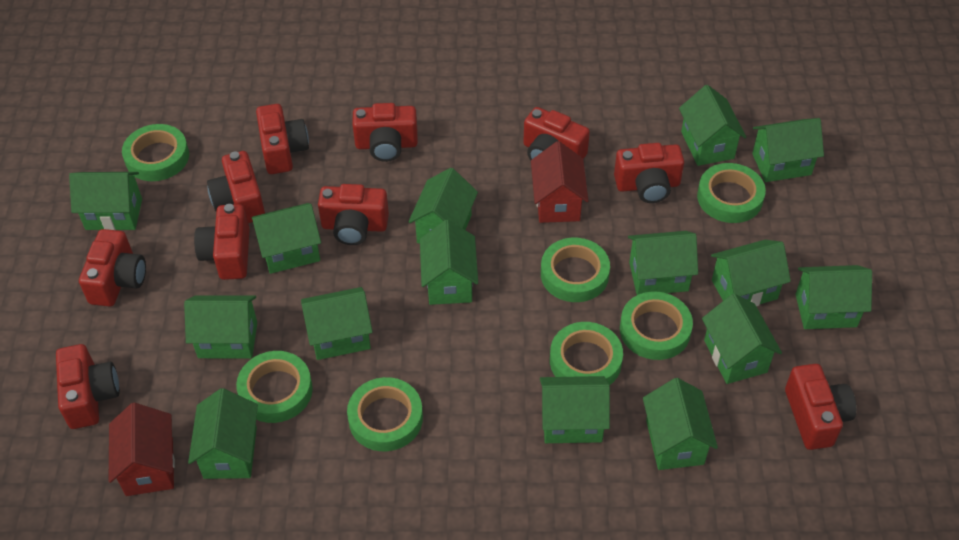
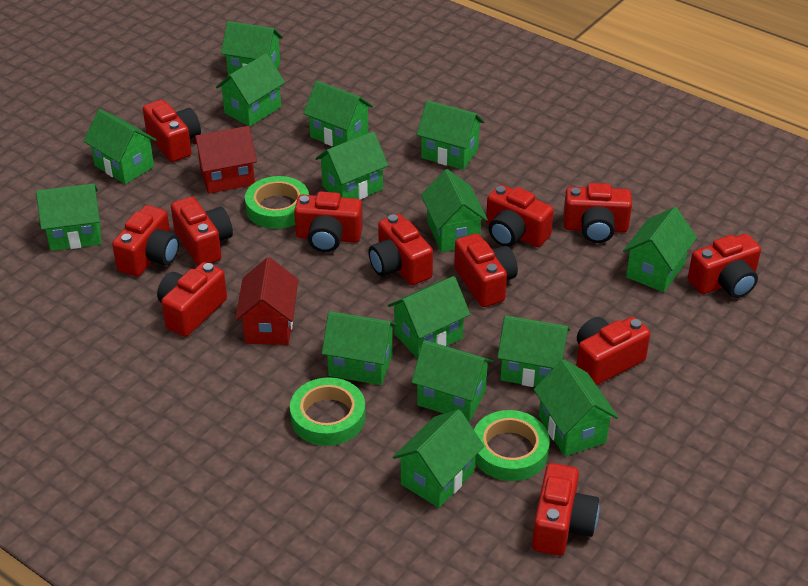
green tape: [122,124,189,181] [236,351,313,423] [347,377,423,451] [541,238,610,302] [550,322,623,385] [620,292,693,360] [697,163,766,223] = 7 -> [245,176,309,229] [290,377,366,446] [474,410,550,481] = 3
red camera: [56,344,120,429] [79,229,146,307] [194,204,250,280] [207,151,265,223] [256,104,309,174] [318,184,389,245] [352,103,418,162] [523,107,590,160] [614,143,684,203] [785,364,856,450] = 10 -> [112,205,179,277] [143,100,201,162] [157,262,227,337] [171,197,233,266] [294,192,363,252] [368,214,433,285] [454,234,518,307] [486,185,554,247] [532,463,599,556] [563,183,632,243] [576,317,650,385] [688,234,761,298] = 12

